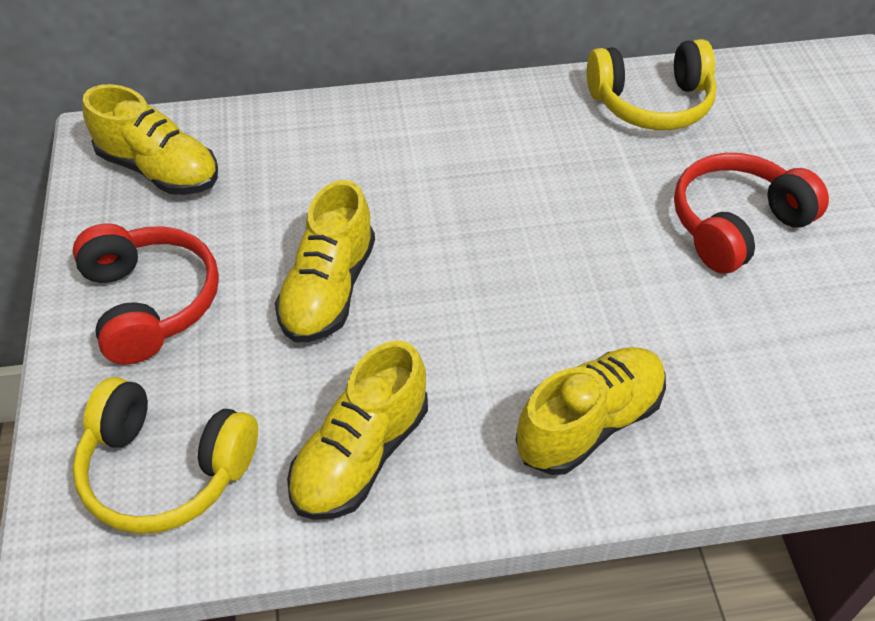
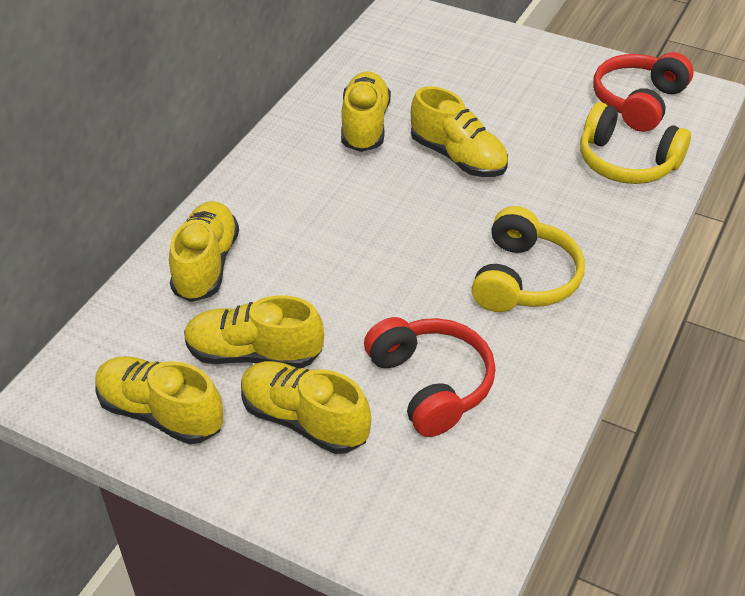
yellow shoe: [83,84,218,195] [275,180,375,342] [287,340,428,520] [516,347,666,475] = 4 -> [95,356,223,444] [169,201,239,302] [184,296,324,368] [241,361,371,454] [341,71,391,152] [411,86,508,177] = 6

